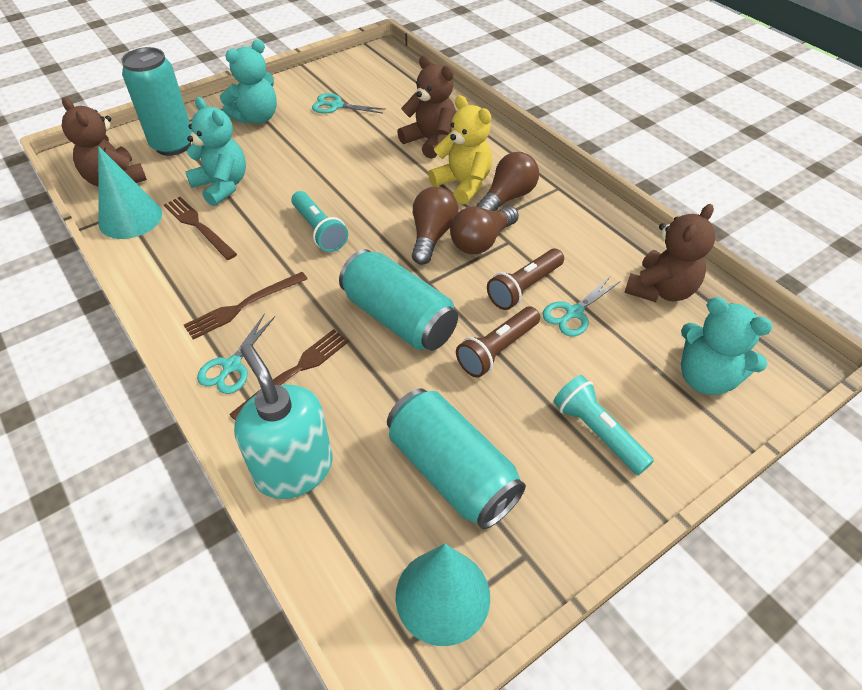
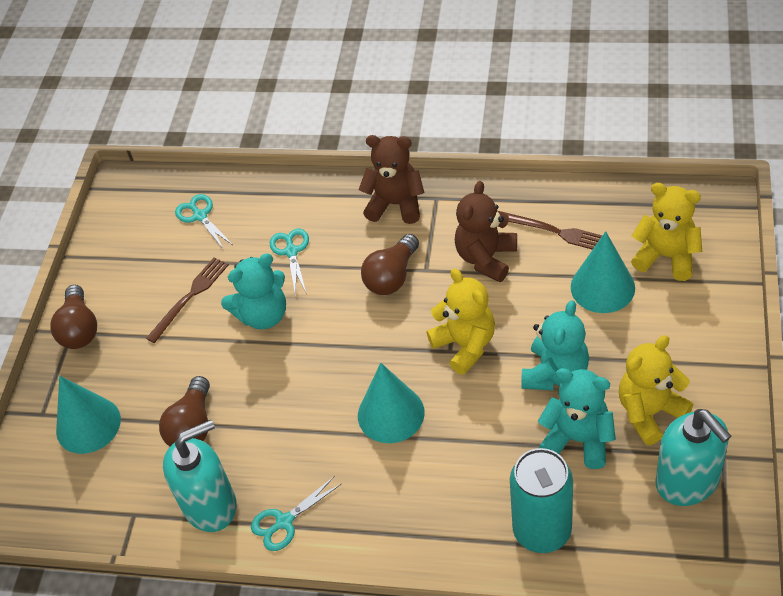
brown flashlight: [456,306,540,378] [487,249,564,310] = 2 -> none = 0
brown fork: [164,197,237,260] [184,272,308,340] [229,329,349,421] = 3 -> [146,257,229,343] [500,211,602,250] = 2
brown teddy bear: [62,97,147,186] [397,55,456,159] [624,204,715,302] = 3 -> [359,135,424,224] [455,181,517,282] = 2
turquoise can: [121,47,192,156] [339,249,458,351] [387,388,526,529] = 3 -> [510,448,573,553] = 1
turquoise cone: [98,146,162,239] [395,544,490,646] = 2 -> [56,376,121,454] [358,363,425,443] [571,231,635,313] = 3
turquoise flashlight: [291,191,348,252] [553,375,654,475] = 2 -> none = 0
turquoise soap dispenser: [234,344,333,499] = 1 -> [163,420,237,532] [655,409,731,506] = 2
yellow teddy bear: [428,95,492,204] = 1 -> [427,268,495,375] [619,335,694,445] [631,183,702,281] = 3

